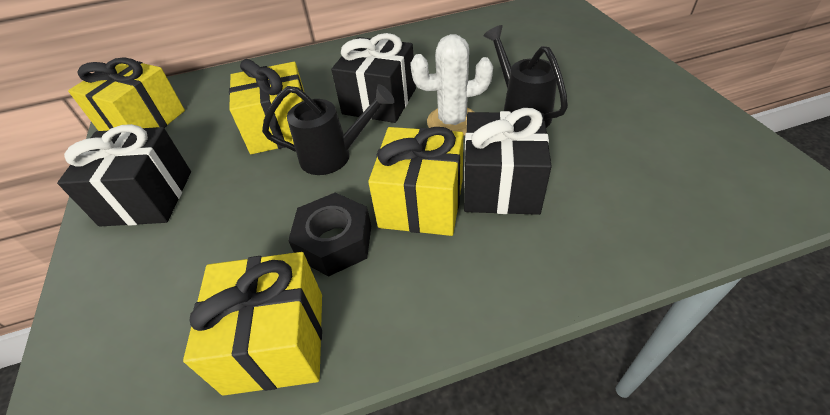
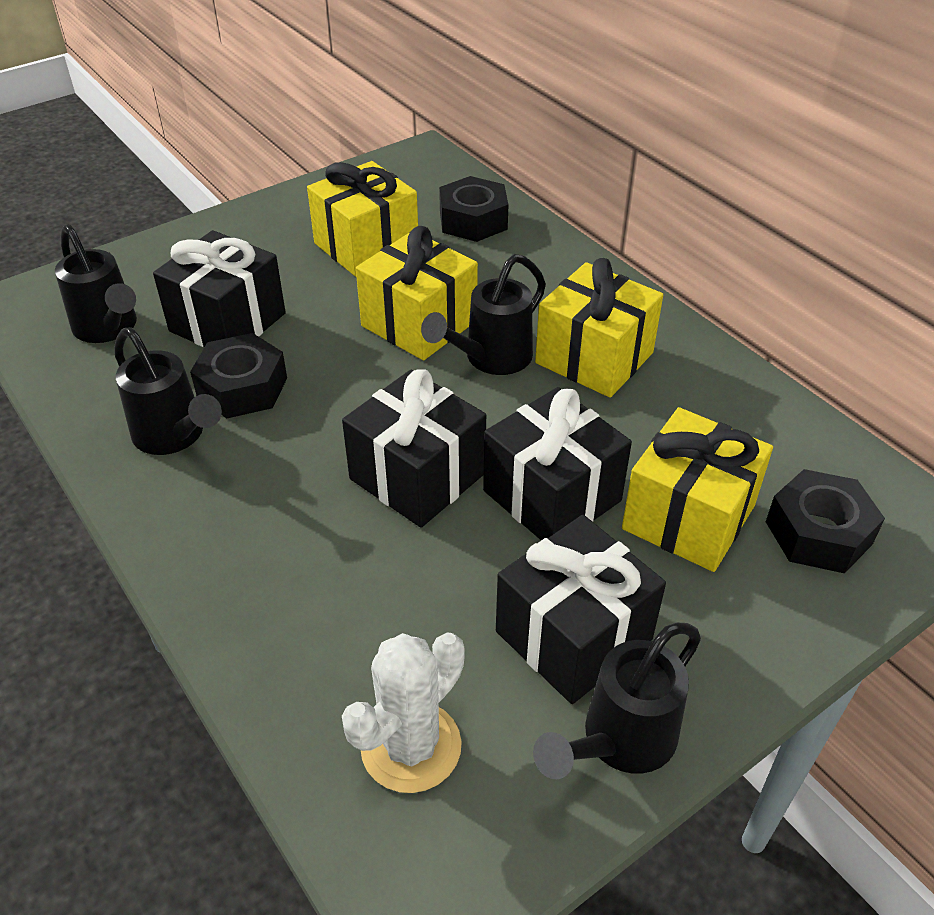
black gift: [57,124,191,226] [331,33,416,123] [464,108,552,215] = 3 -> [153,230,286,347] [342,369,486,528] [483,387,632,540] [496,515,666,704] = 4
black nut: [288,193,371,277] = 1 -> [190,333,287,419] [439,176,509,242] [766,469,885,574] = 3
black watering can: [262,84,395,175] [484,25,568,128] = 2 -> [55,224,137,343] [114,327,222,455] [421,254,546,375] [533,623,701,779] = 4

